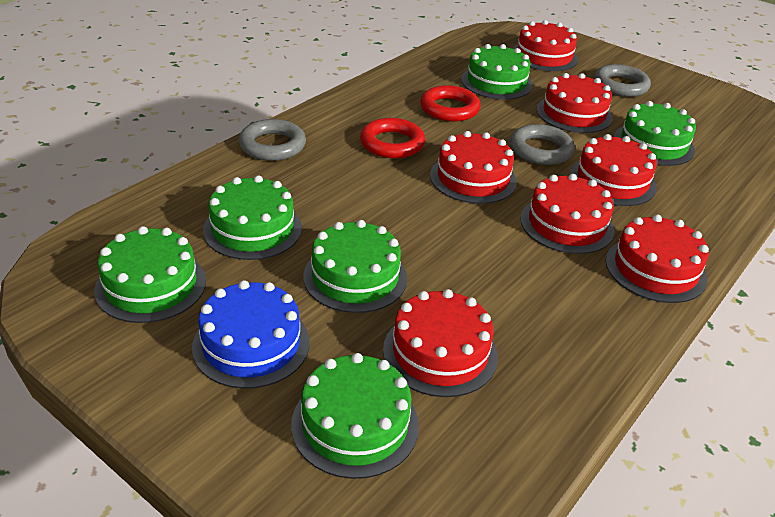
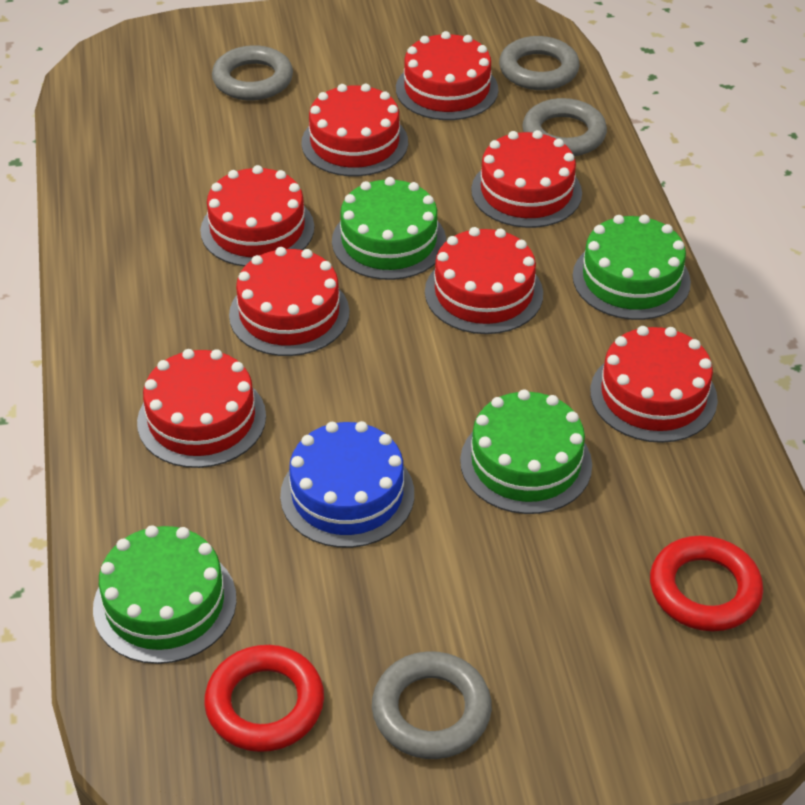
green cake: [94,226,206,323] [203,175,302,260] [291,353,419,479] [303,220,407,313] [461,44,533,100] [614,101,696,166] = 6 -> [93,525,237,664] [332,177,446,280] [460,389,592,514] [573,215,691,320] = 4
grey ring: [239,119,306,161] [510,124,575,165] [594,64,651,97] = 3 -> [212,45,293,100] [372,651,492,759] [499,36,580,90] [522,98,607,156] = 4
red cake: [383,289,498,397] [430,131,517,204] [513,20,578,71] [520,174,614,254] [537,73,613,133] [570,134,657,206] [605,214,709,303] = 7 -> [137,349,266,468] [200,165,314,267] [229,247,349,356] [301,84,408,176] [396,31,498,120] [425,227,543,334] [471,130,582,228] [590,326,718,443] = 8

